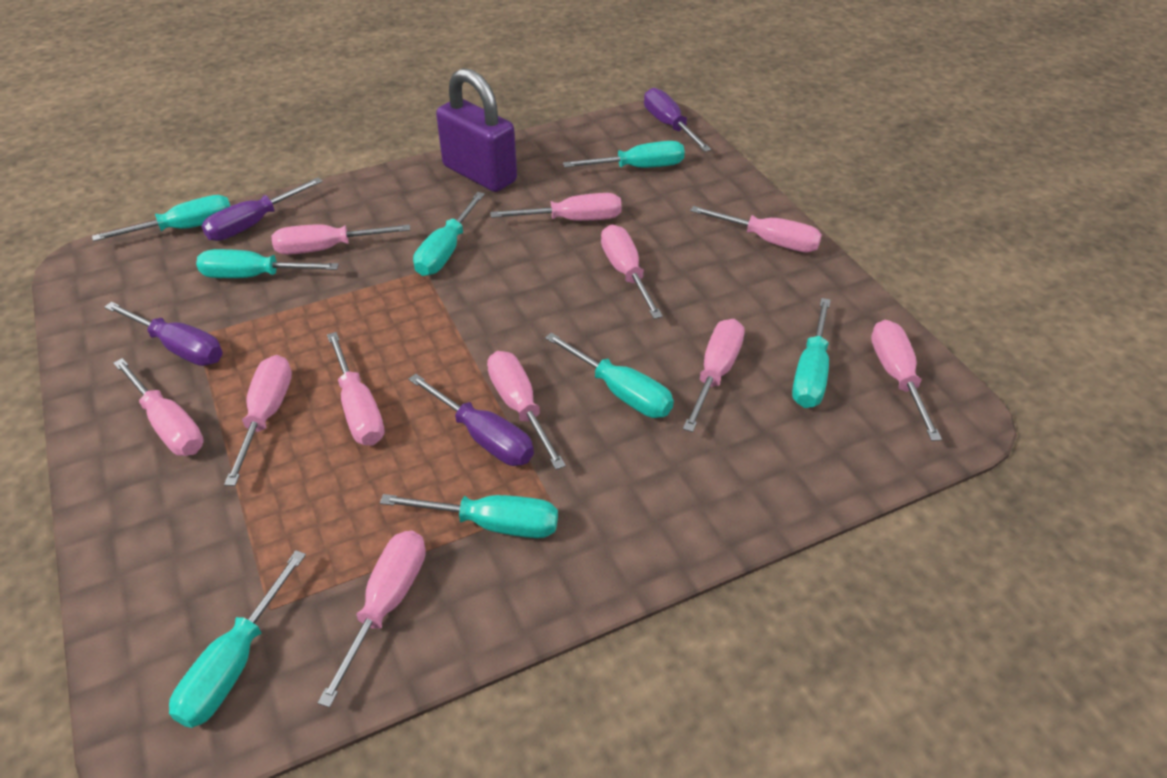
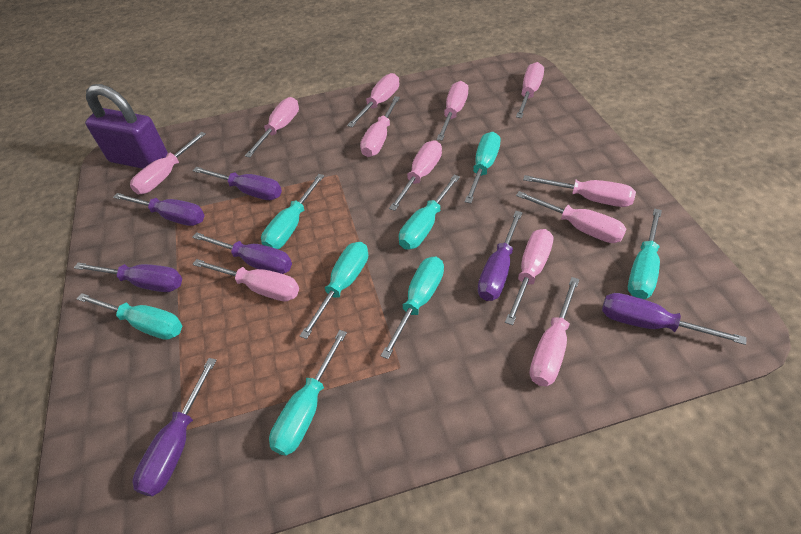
pink screwdriver: [113,358,204,456] [224,355,292,486] [271,224,410,255] [318,531,426,708] [327,332,384,446] [487,351,566,470] [490,193,622,221] [601,225,663,319] [683,319,745,432] [690,206,822,252] [871,320,942,441] = 11 -> [130,132,206,194] [192,259,299,301] [245,97,299,157] [347,73,399,127] [360,96,400,157] [389,140,442,211] [437,81,468,141] [505,229,554,325] [516,62,544,118] [516,191,626,243] [523,175,636,207] [530,277,580,386] = 12
purple screwdriver: [104,302,223,366] [201,177,323,241] [408,374,534,466] [644,88,711,152] = 4 -> [74,263,182,292] [113,193,205,226] [133,358,216,496] [192,232,292,274] [193,167,282,200] [478,211,523,301] [602,293,746,345] = 7

